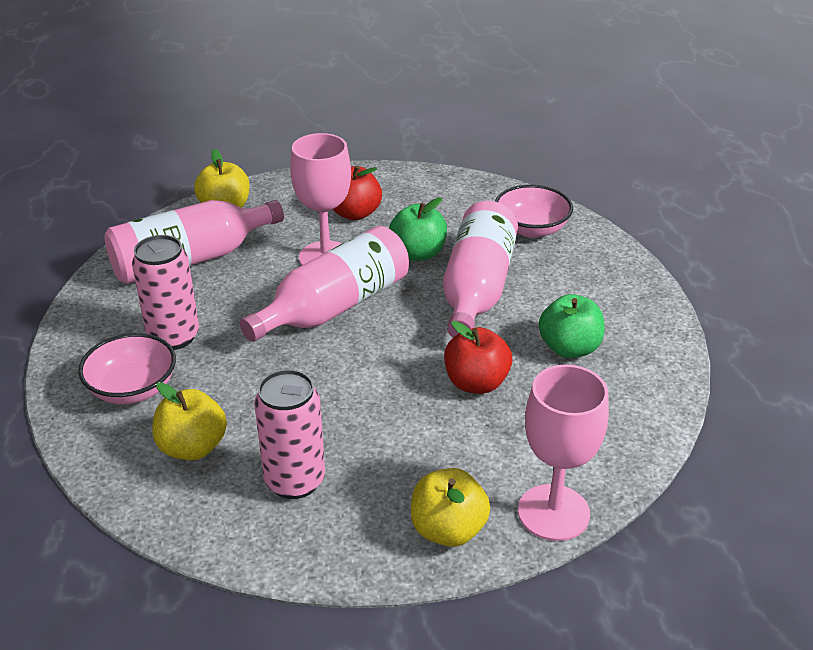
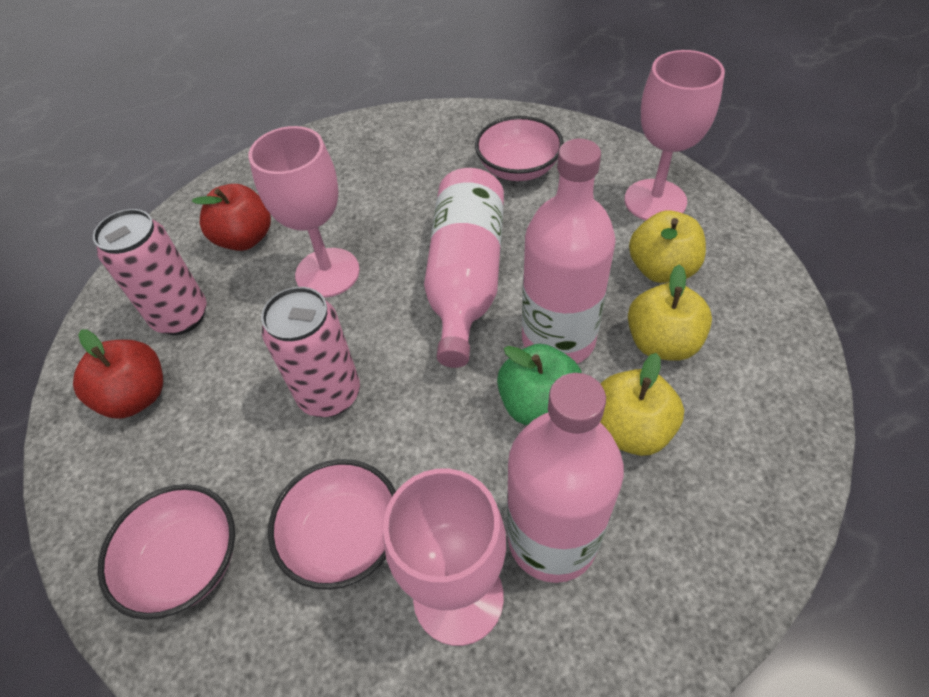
green apple: [389,197,447,261] [539,294,604,358] = 2 -> [497,344,582,425] = 1
pink bowl: [78,333,176,404] [495,185,573,238] = 2 -> [97,484,235,620] [268,459,396,590] [475,116,564,181] = 3
pink goblet: [290,133,351,265] [518,365,609,541] = 2 -> [249,126,360,298] [383,469,506,646] [625,50,725,221] = 3

